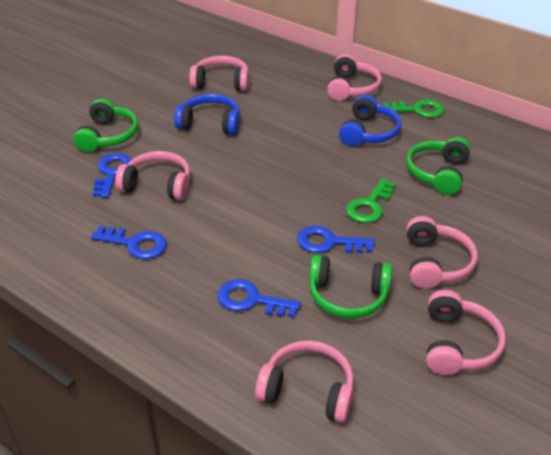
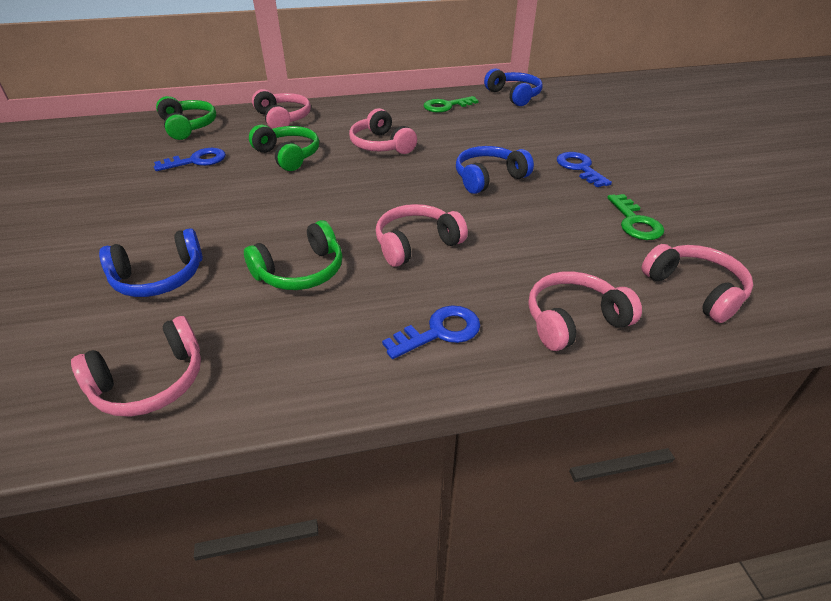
blue headphones: [174,94,240,135] [339,95,401,146] = 2 -> [99,228,203,297] [456,146,534,194] [484,68,543,106] = 3
blue key: [91,226,167,259] [93,153,131,198] [217,279,301,318] [297,226,375,253] = 4 -> [154,148,226,171] [382,305,480,359] [557,152,612,187] = 3

